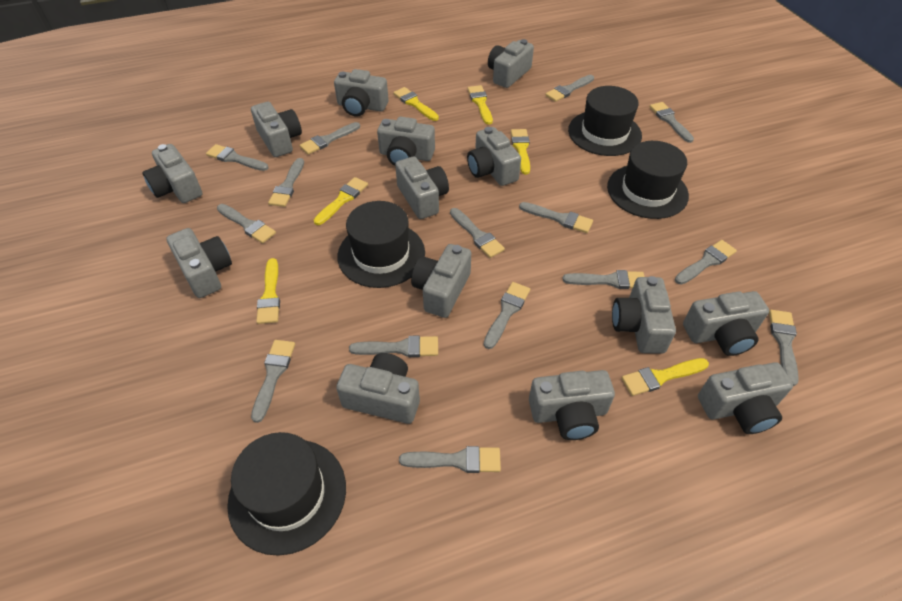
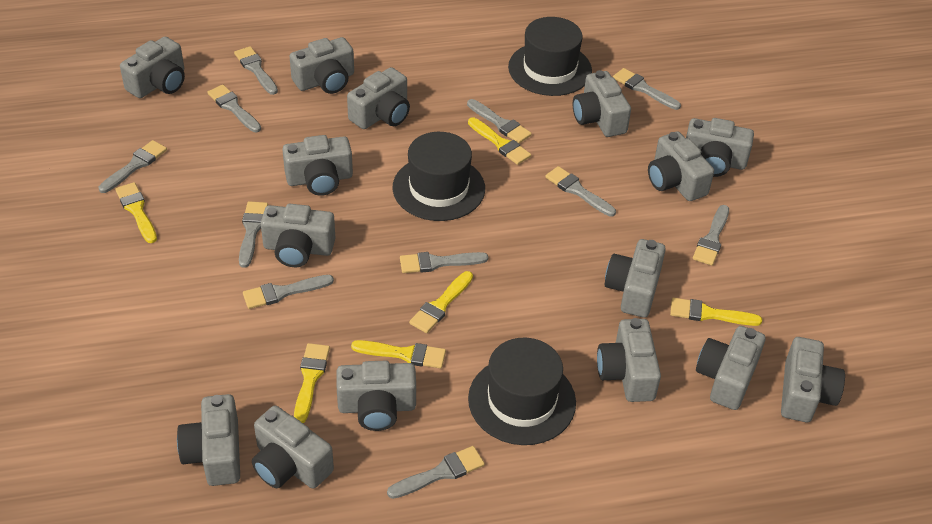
black hat: [227,432,346,556] [337,201,425,288] [568,86,642,156] [607,141,689,219] = 4 -> [393,132,485,221] [468,338,576,445] [508,17,592,96] = 3
grey brush: [206,144,268,171] [217,204,276,243] [251,340,295,423] [268,158,304,207] [299,122,360,154] [349,335,438,357] [399,446,501,473] [450,208,505,258] [484,282,530,349] [519,202,593,233] [545,75,594,102] [562,270,644,289] [649,102,694,143] [675,240,737,285] [769,310,799,386] = 15 -> [99,140,167,193] [207,85,261,132] [234,46,278,95] [239,201,268,268] [243,275,334,309] [387,446,485,499] [400,252,488,273] [467,99,532,143] [545,166,616,217] [613,68,681,110] [693,205,729,266] = 11
grey camera: [142,144,202,203] [166,228,232,298] [251,102,302,157] [334,69,389,117] [336,353,420,424] [377,117,435,166] [395,157,449,219] [411,244,471,318] [467,127,521,186] [488,39,534,88] [529,370,615,440] [612,276,676,354] [683,291,769,356] [698,362,793,434] = 14 -> [120,37,185,98] [177,394,240,486] [252,406,334,489] [261,204,335,267] [282,135,353,196] [290,37,354,94] [337,361,416,431] [347,67,410,129] [573,70,631,137] [597,318,661,402] [605,239,666,318] [648,131,714,201] [686,118,754,177] [696,326,765,410] [781,337,845,422] = 15

